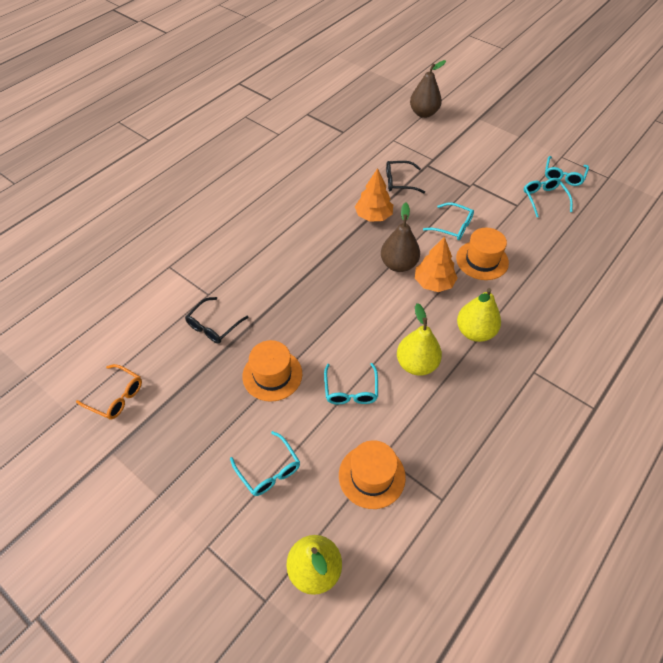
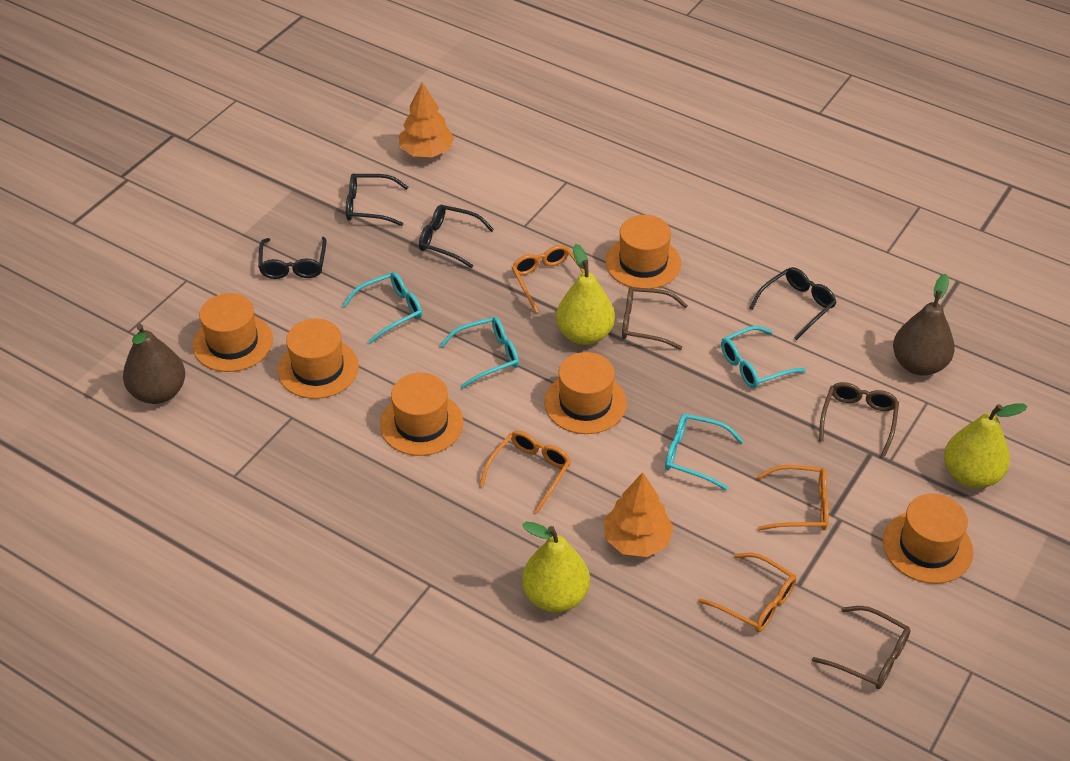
black glasses: [185,297,249,343] [386,161,425,193] = 2 -> [258,237,327,279] [346,173,408,226] [419,205,494,268] [750,267,836,340] = 4
brown glasses: none = 0 -> [622,287,688,350] [812,606,911,689] [819,382,899,457] = 3
orange glasses: [76,364,142,420] = 1 -> [479,431,571,514] [512,245,585,313] [698,553,797,632] [757,465,829,530] = 4
orange hat: [242,340,302,402] [339,440,406,509] [456,228,509,280] = 3 -> [193,293,273,372] [278,319,359,399] [380,373,463,456] [544,352,627,434] [605,215,681,289] [883,494,973,584] = 6
turquoise glasses: [230,431,300,496] [324,363,378,405] [423,203,474,240] [524,178,573,217] [545,156,589,186] = 5 -> [342,272,422,344] [440,317,519,389] [665,414,744,490] [721,326,806,388] = 4

